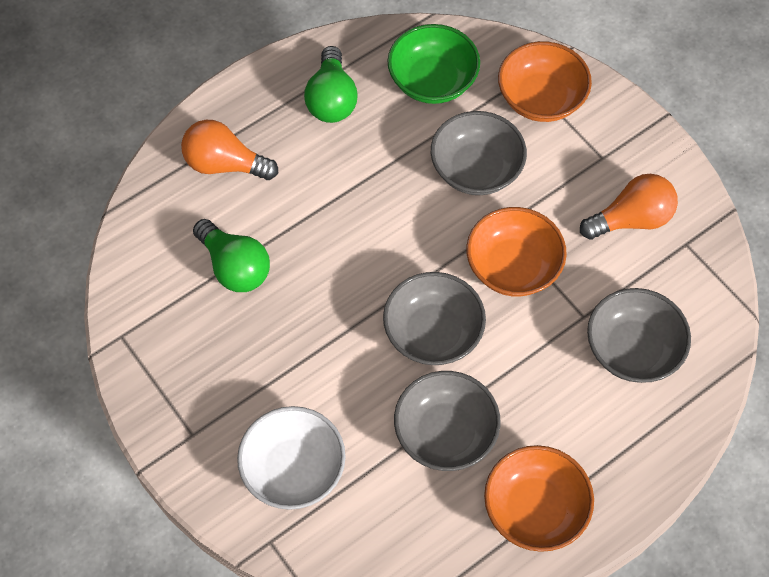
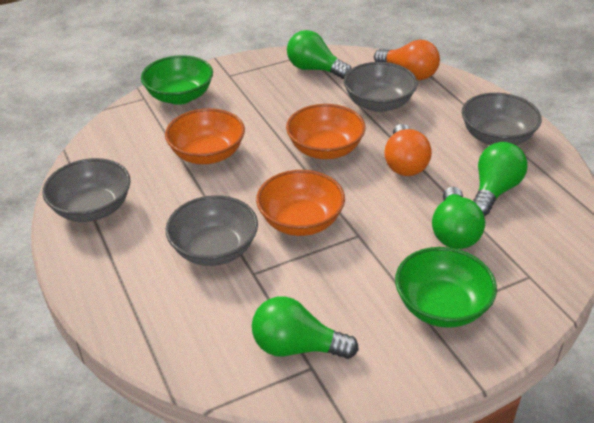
green bowl: [387,24,480,104] = 1 -> [141,55,213,105] [395,247,497,328] = 2
green light bulb: [193,219,270,292] [304,46,358,123] = 2 -> [252,296,359,359] [287,30,351,79] [432,187,485,249] [473,142,527,216] = 4
white bowl: [237,406,346,510] = 1 -> none = 0

